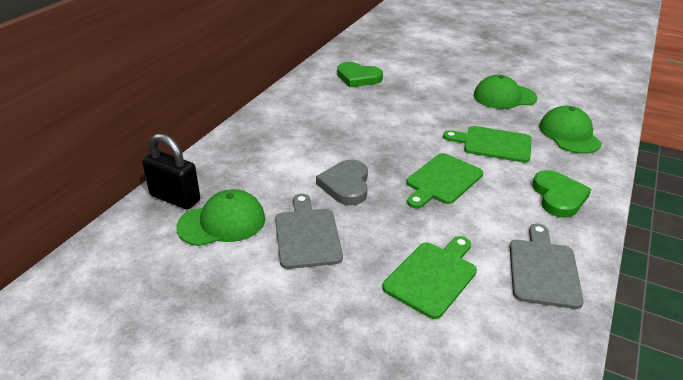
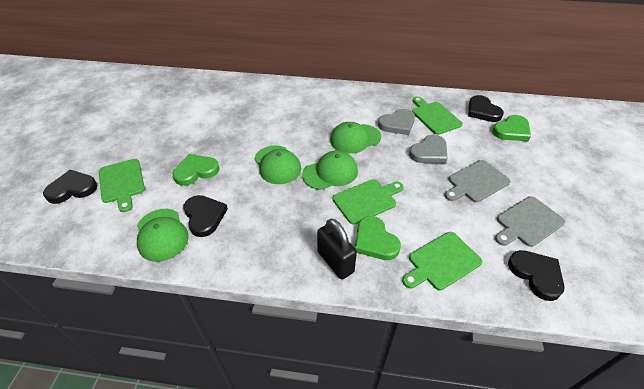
black heart: none = 0 -> [43,170,98,204] [183,195,228,237] [468,95,504,122] [508,250,565,301] = 4
green cap: [176,189,265,246] [474,75,537,109] [539,106,602,154] = 3 -> [137,209,189,262] [254,145,301,184] [302,151,358,190] [330,122,381,154] = 4
green cutting board: [382,236,477,319] [406,153,483,209] [443,126,532,163] = 3 -> [99,159,145,212] [333,179,404,225] [402,232,482,290] [412,97,463,135] = 4
green heart: [337,62,383,87] [532,170,591,218] = 2 -> [173,154,219,186] [355,216,401,260] [492,115,531,141] = 3
grey heart: [316,159,368,205] = 1 -> [378,109,415,135] [409,135,447,163] = 2

